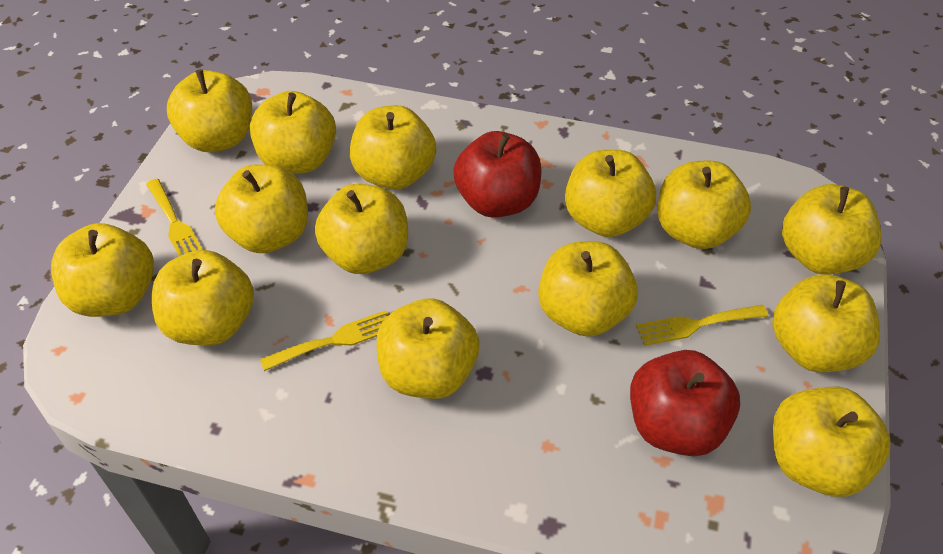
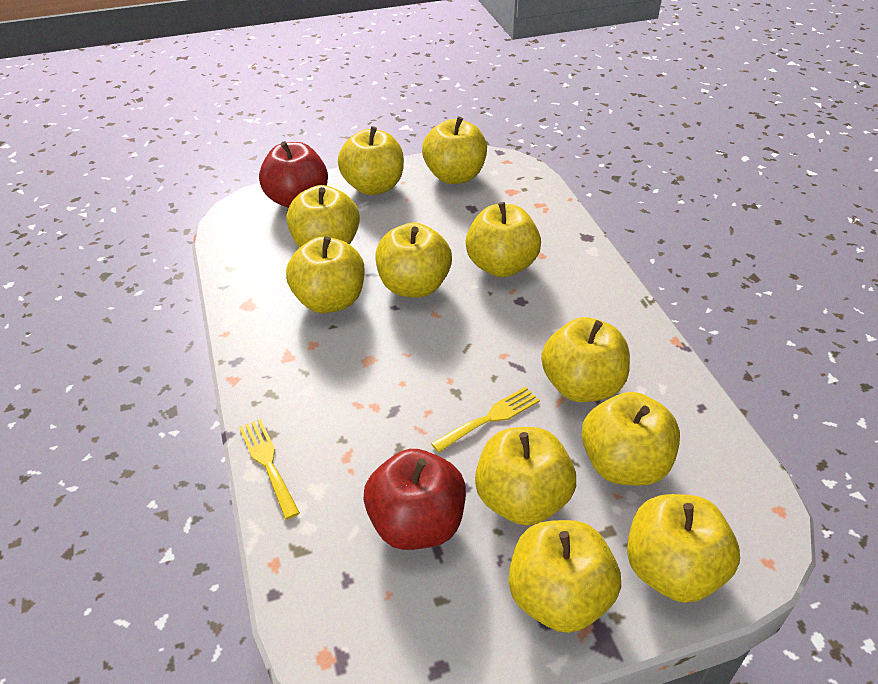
yellow apple: [51,223,154,317] [152,250,254,346] [167,69,252,152] [215,164,308,253] [250,91,336,174] [315,184,408,274] [350,105,436,190] [376,299,479,399] [538,241,638,337] [565,150,656,237] [657,160,751,249] [772,274,880,372] [773,387,891,497] [782,184,882,274] = 14 -> [286,236,365,313] [287,185,360,248] [338,126,404,195] [375,223,452,298] [422,116,487,184] [466,202,541,277] [475,427,576,525] [509,520,621,633] [541,317,630,402] [581,392,680,486] [627,494,740,603] = 11
yellow fork: [146,179,203,256] [260,310,387,371] [636,305,768,346] = 3 -> [239,419,300,520] [431,387,540,453] = 2

